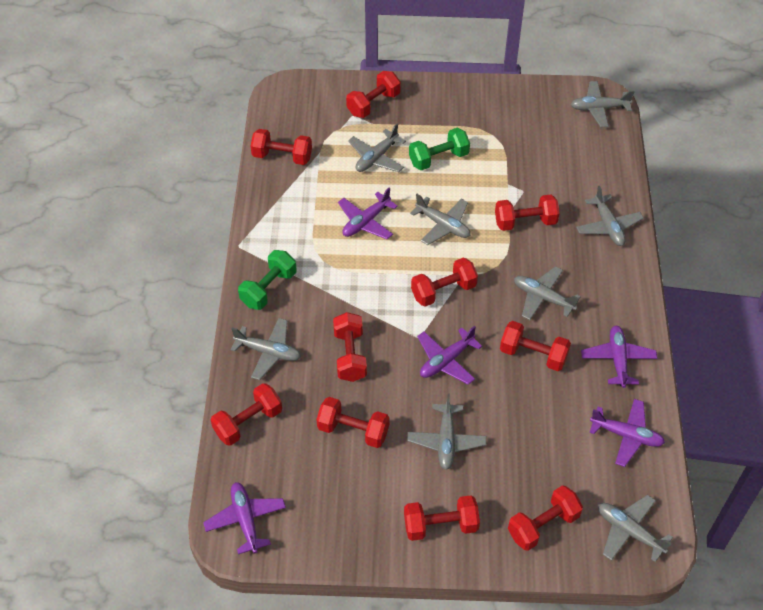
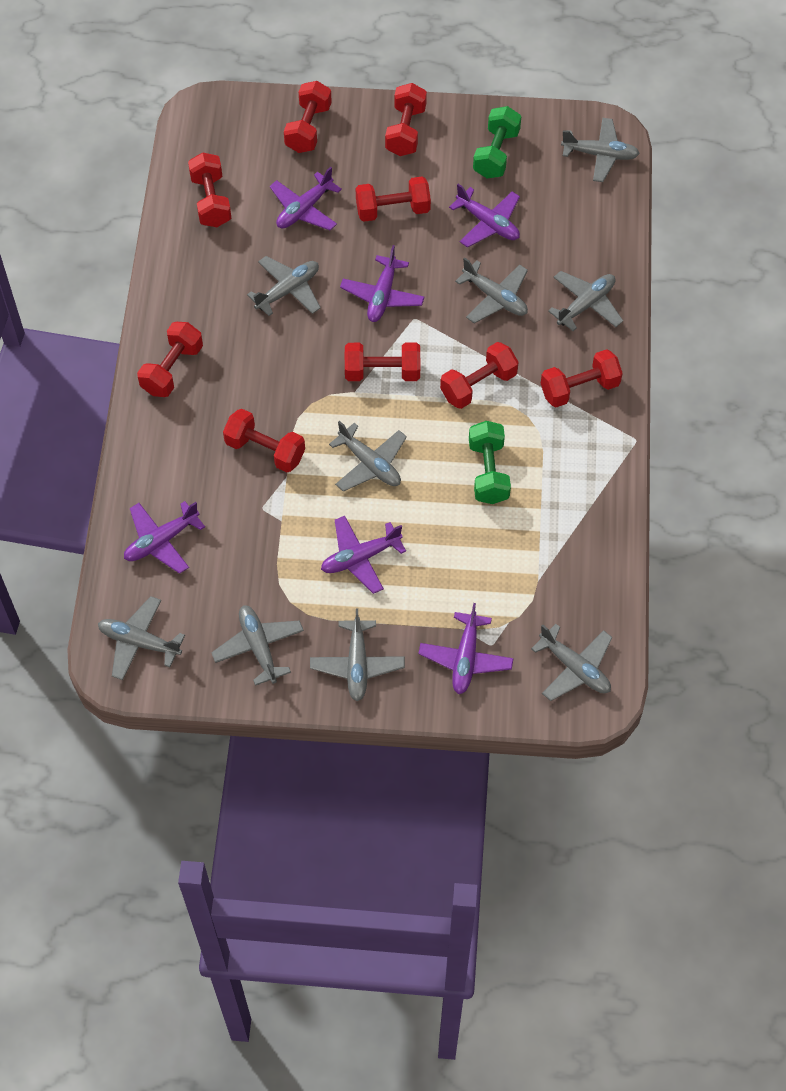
grey plane: [231,318,301,380] [348,124,406,172] [407,394,486,470] [410,194,470,245] [514,266,581,320] [571,81,635,127] [576,186,644,246] [598,495,673,562] = 8 -> [98,596,185,680] [211,605,304,686] [247,256,321,316] [310,608,405,701] [329,421,407,492] [455,258,528,323] [531,624,612,701] [548,271,623,331] [561,118,640,182] = 9
purple plane: [203,482,286,554] [338,188,398,239] [417,326,482,385] [581,326,657,388] [589,399,665,467] = 5 -> [124,501,205,574] [270,167,342,230] [321,516,406,594] [340,245,425,322] [418,603,514,694] [449,184,520,248] = 6
red dumbbell: [211,383,282,446] [251,129,312,165] [316,397,389,448] [333,312,367,382] [346,71,401,118] [404,495,480,541] [411,257,478,306] [495,194,560,231] [500,321,571,371] [508,485,583,551] = 10 -> [137,322,203,397] [188,152,231,227] [223,409,305,472] [284,81,332,153] [345,342,420,381] [356,176,431,222] [385,83,427,156] [440,342,519,409] [541,349,623,407] = 9

